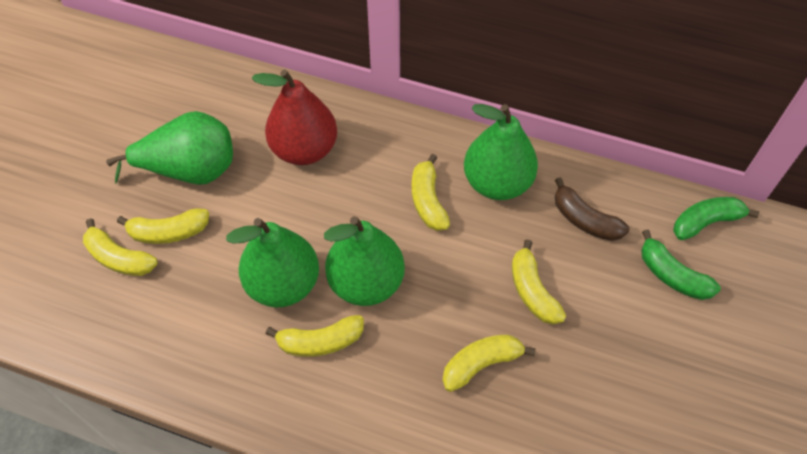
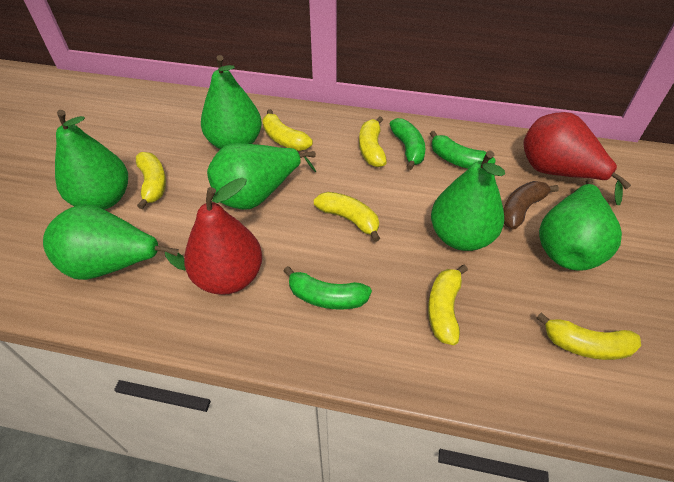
green banana: [641,229,721,300] [673,197,759,240] = 2 -> [284,266,372,310] [390,118,425,170] [430,131,496,169] = 3
green pear: [106,111,233,185] [226,218,319,307] [324,216,405,306] [464,104,538,200] = 4 -> [43,205,186,280] [55,110,128,210] [201,55,262,149] [207,143,316,210] [431,150,505,251] [539,179,622,271] = 6
red pear: [252,69,337,165] = 1 -> [184,177,262,295] [523,112,631,205] = 2

